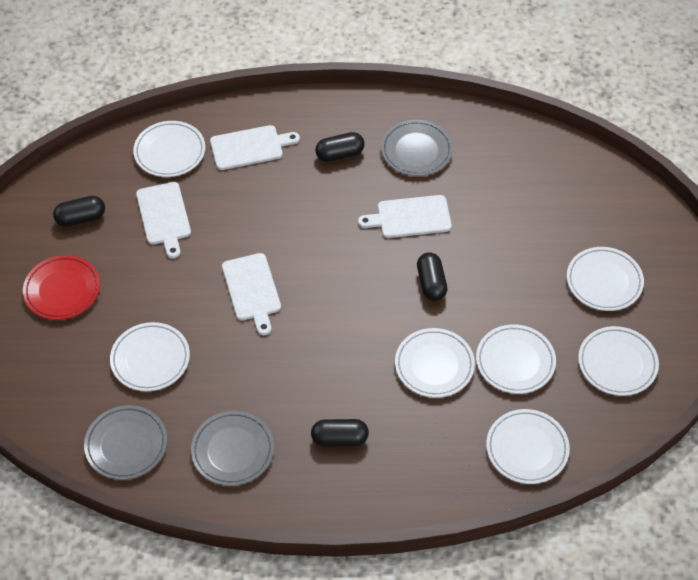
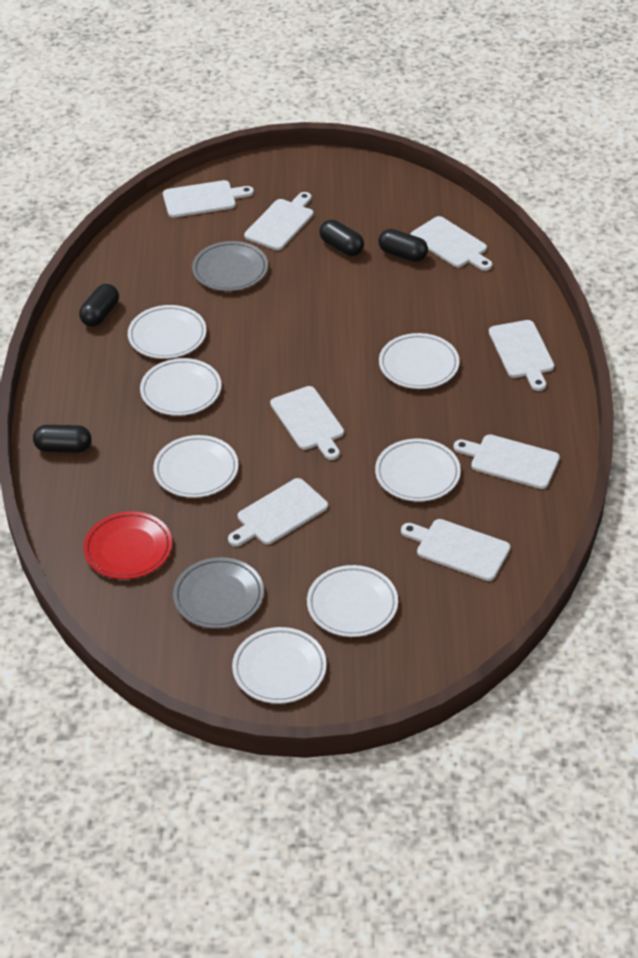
grey plate: [84,405,167,480] [191,411,274,486] [381,120,453,176] = 3 -> [173,557,264,629] [192,241,268,291] = 2
white cutting board: [136,182,191,259] [210,125,300,170] [222,253,281,335] [358,195,452,238] = 4 -> [163,180,254,218] [228,478,328,547] [244,192,314,250] [270,386,344,460] [401,519,511,581] [410,216,492,271] [453,434,560,489] [489,320,554,391] = 8

